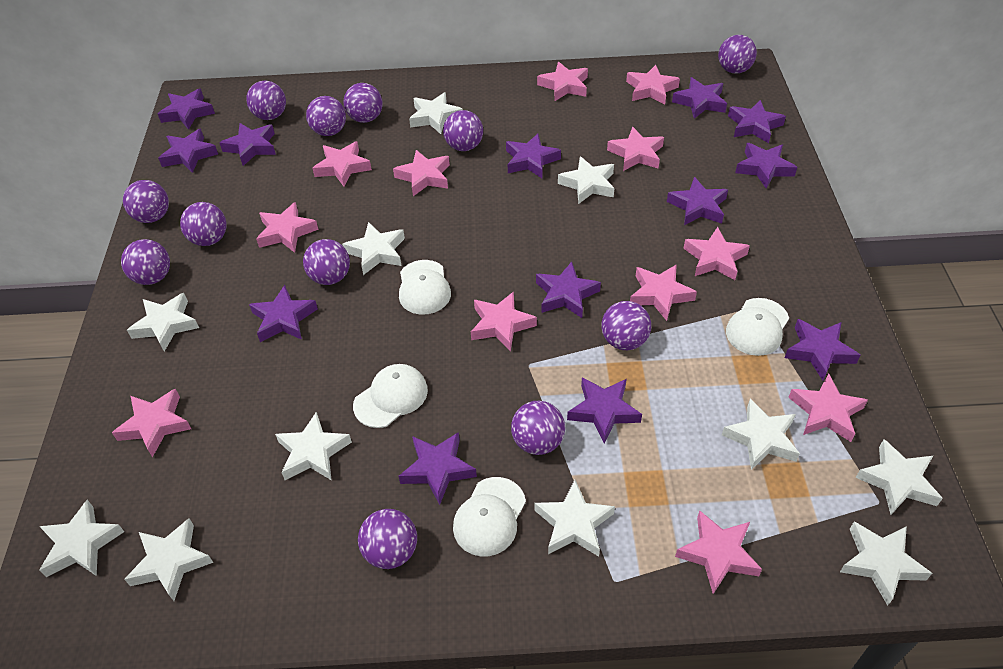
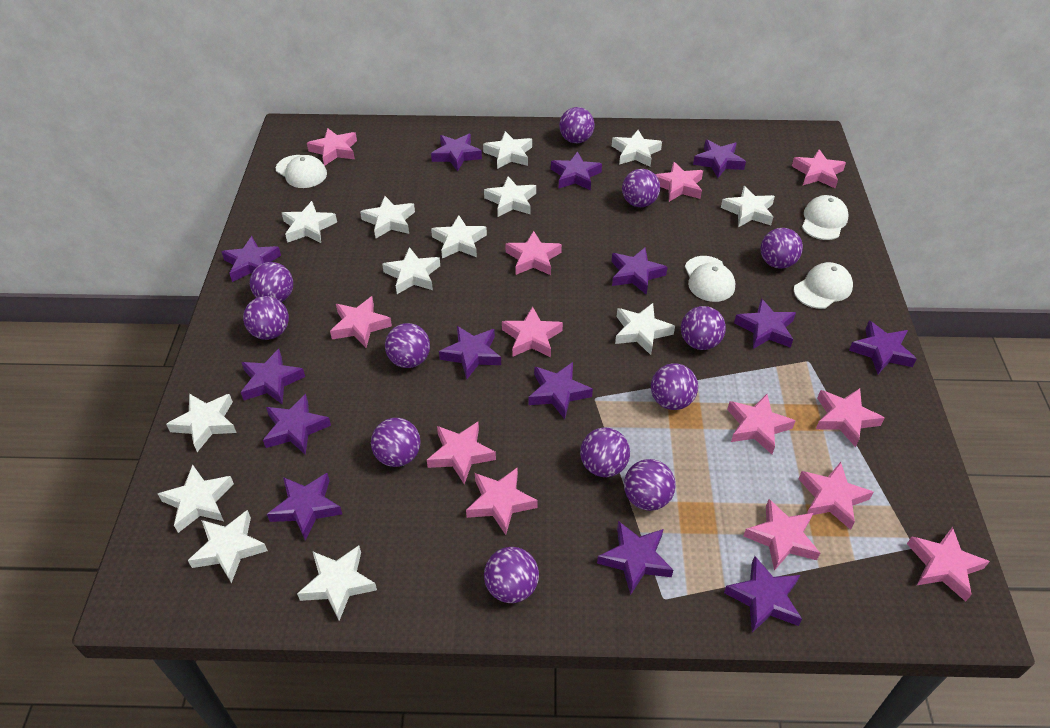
pink star: [112,389,191,457] [256,202,319,253] [312,141,372,186] [393,150,450,196] [471,291,537,352] [537,62,588,101] [607,127,664,171] [626,65,680,105] [630,264,697,321] [675,510,762,594] [683,227,750,280] [788,374,868,442] = 12 -> [307,128,357,166] [330,296,392,348] [427,422,496,484] [466,467,538,535] [502,306,563,357] [505,231,562,275] [655,162,703,202] [727,394,796,454] [743,499,820,571] [792,149,846,188] [799,462,874,530] [816,388,884,447] [907,527,990,602] = 13
purple star: [158,88,215,130] [158,129,218,173] [220,123,276,166] [249,285,318,342] [398,432,477,505] [506,134,561,178] [536,262,601,318] [567,377,642,444] [667,177,728,225] [672,77,727,119] [728,100,786,143] [735,143,797,189] [785,319,860,381] = 13 -> [222,236,281,282] [241,349,305,404] [263,394,331,455] [267,473,342,541] [431,134,482,171] [439,326,501,379] [528,362,593,419] [551,151,602,190] [597,521,673,595] [611,248,667,295] [693,140,746,178] [724,556,802,633] [734,298,796,349] [849,321,917,374] = 14
white star: [39,500,124,577] [124,518,213,601] [127,293,199,351] [275,412,352,481] [342,222,405,275] [409,92,463,134] [535,480,615,557] [558,156,614,204] [722,399,800,470] [840,522,932,606] [856,439,943,515] = 11 -> [158,464,234,533] [166,394,237,452] [188,510,268,583] [282,201,337,243] [297,546,377,621] [360,196,415,238] [382,247,440,294] [431,215,487,258] [483,131,532,169] [484,176,536,217] [612,130,662,167] [615,303,675,355] [721,186,775,227] = 13

